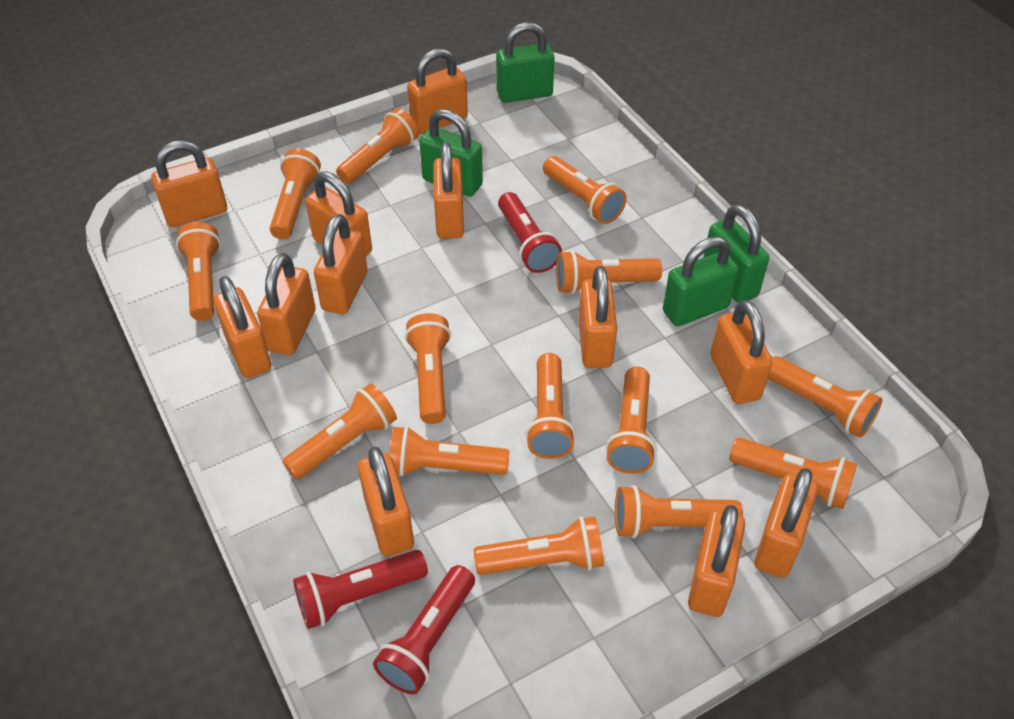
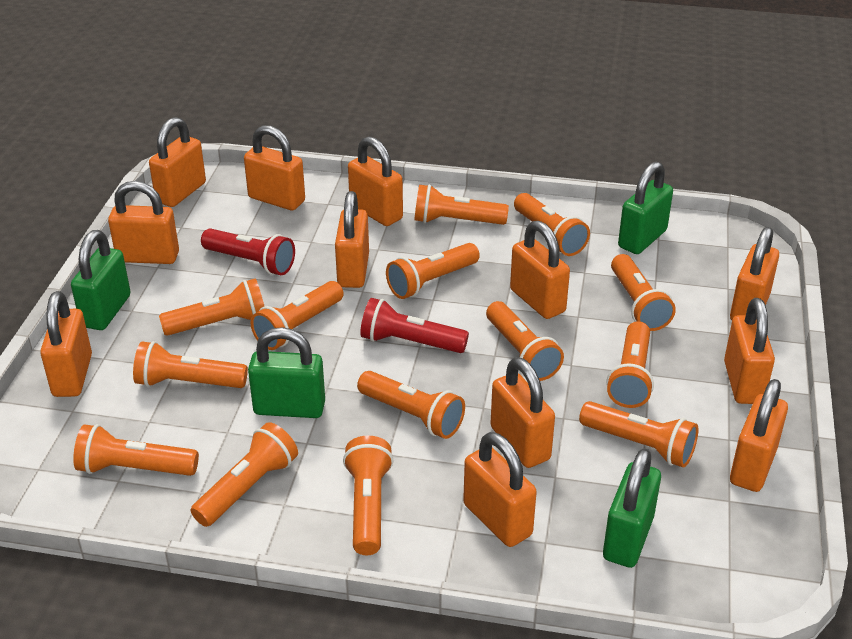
red flashlight: [293,550,428,629] [373,565,475,694] [498,192,562,273] = 3 -> [201,228,295,275] [360,298,469,353] = 2

